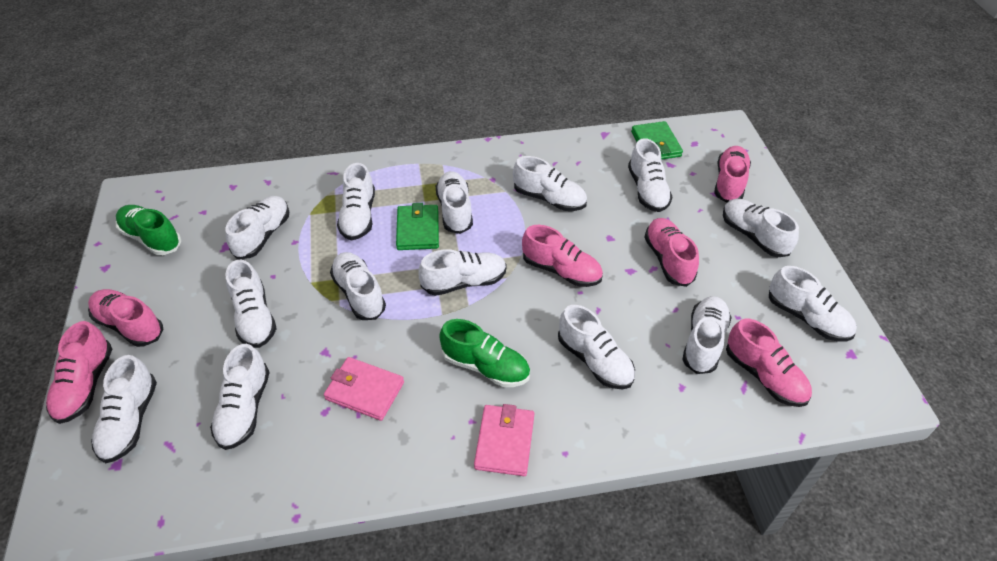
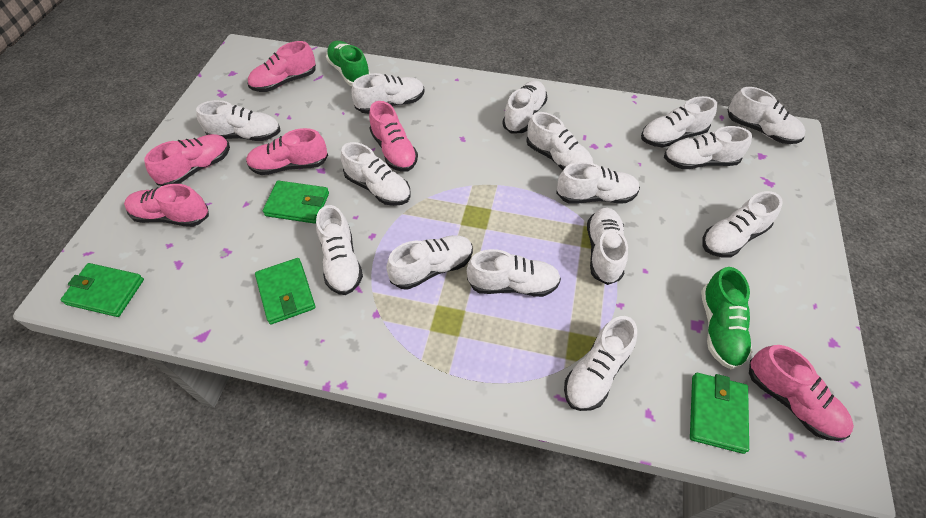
green wallet: [396,203,439,250] [631,121,683,160] = 2 -> [61,263,144,317] [255,258,316,324] [263,180,329,224] [690,373,749,454] = 4
pink wallet: [324,357,404,421] [474,404,534,476] = 2 -> none = 0
white shoe: [91,355,157,463] [210,344,270,450] [226,196,289,259] [226,260,277,348] [330,252,386,320] [337,163,375,240] [419,249,507,296] [436,171,473,234] [513,156,587,211] [558,305,635,389] [628,138,672,212] [682,296,732,374] [723,199,799,257] [769,266,857,342] = 14 -> [196,100,281,141] [316,205,363,295] [341,142,410,206] [352,73,424,114] [386,235,473,290] [467,249,561,297] [502,80,547,134] [526,112,593,170] [556,162,640,204] [564,316,637,411] [587,207,628,285] [641,96,717,147] [664,126,752,169] [702,191,783,257] [728,87,805,144] = 15

